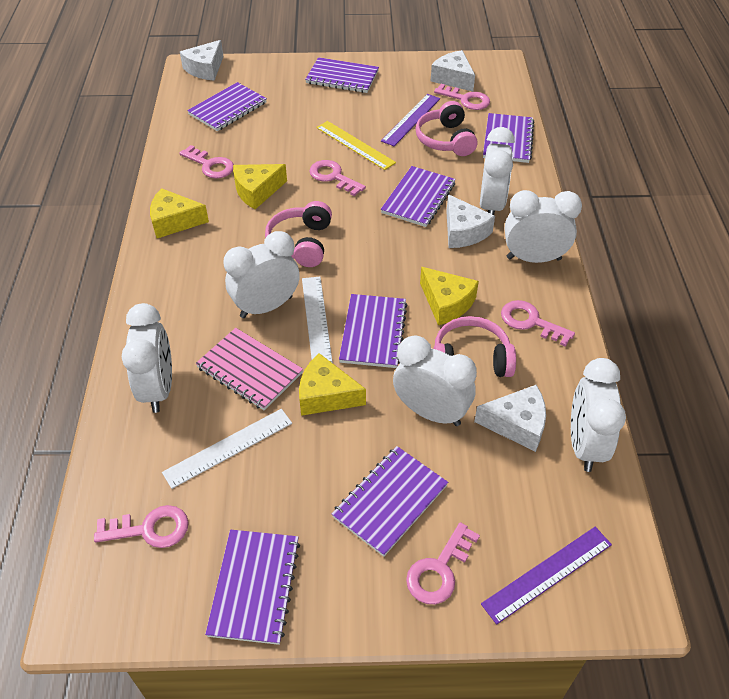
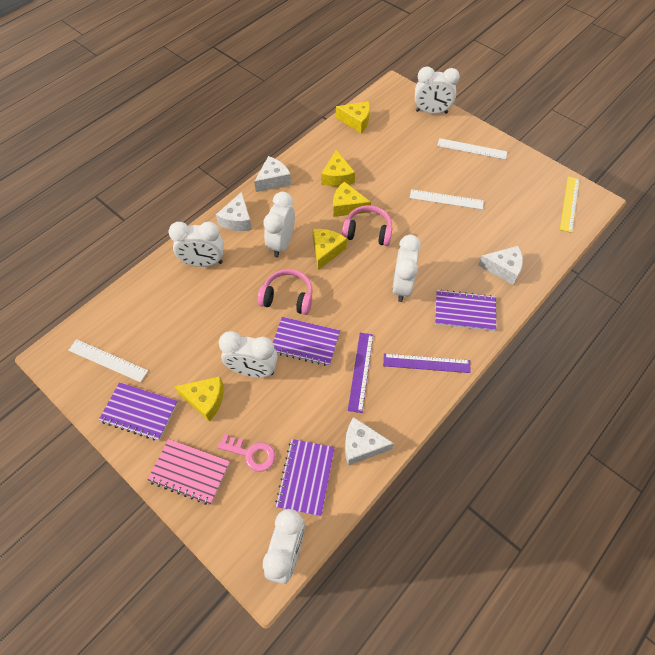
pink headphones: [265,201,332,267] [415,101,478,156] [433,316,516,377] = 3 -> [257,269,313,315] [342,205,392,246] = 2
pink key: [94,505,189,548] [179,145,234,179] [309,160,366,196] [406,522,480,604] [434,84,490,110] [501,300,575,347] = 6 -> [217,434,275,472] = 1
purple notebook: [187,82,267,131] [205,530,300,645] [305,57,379,93] [332,446,448,557] [339,294,408,368] [381,166,456,227] [483,113,534,163] = 7 -> [99,382,178,441] [273,317,340,366] [275,439,335,516] [435,289,496,331] = 4
white ruler: [162,409,292,489] [302,277,333,363] = 2 -> [68,339,148,382] [410,189,484,210] [437,138,507,160] = 3
yellow cheese: [150,188,209,238] [233,164,287,209] [299,353,366,416] [420,267,479,325] = 4 -> [174,376,224,422] [313,229,347,270] [321,150,355,187] [333,182,371,217] [336,101,370,133] = 5

